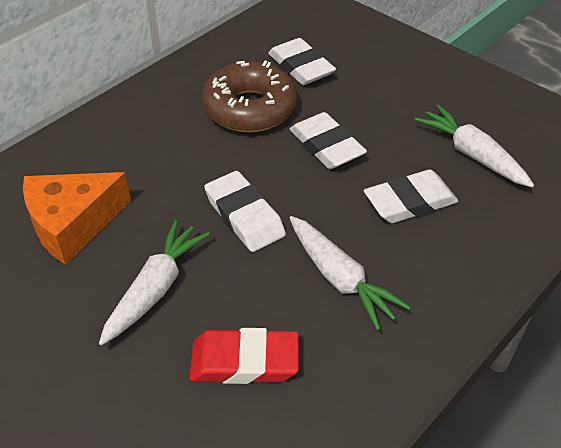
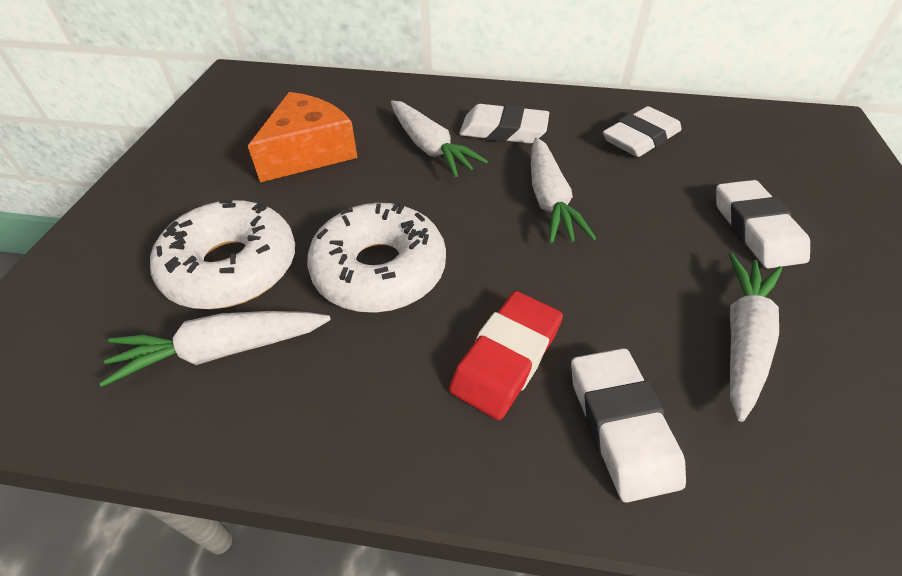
brown donut: [202,61,297,132] = 1 -> none = 0
white carrot: [99,220,210,345] [290,216,410,330] [415,105,534,188] = 3 -> [99,311,331,387] [391,101,488,177] [531,137,596,244] [729,253,782,422] = 4
white donut: none = 0 -> [150,199,295,309] [307,202,446,313] = 2

